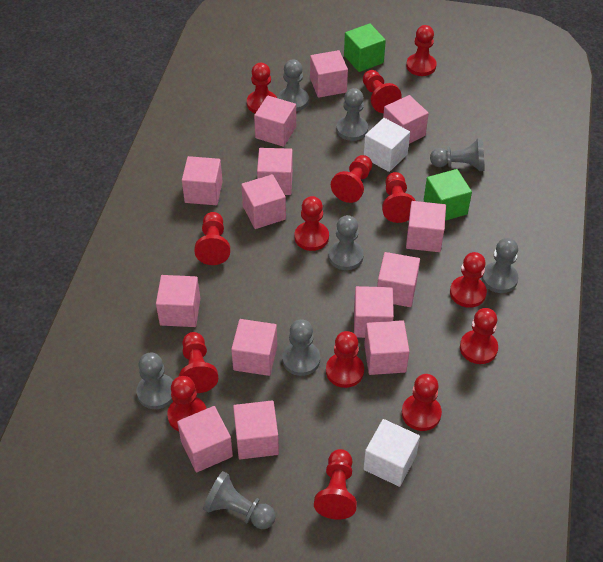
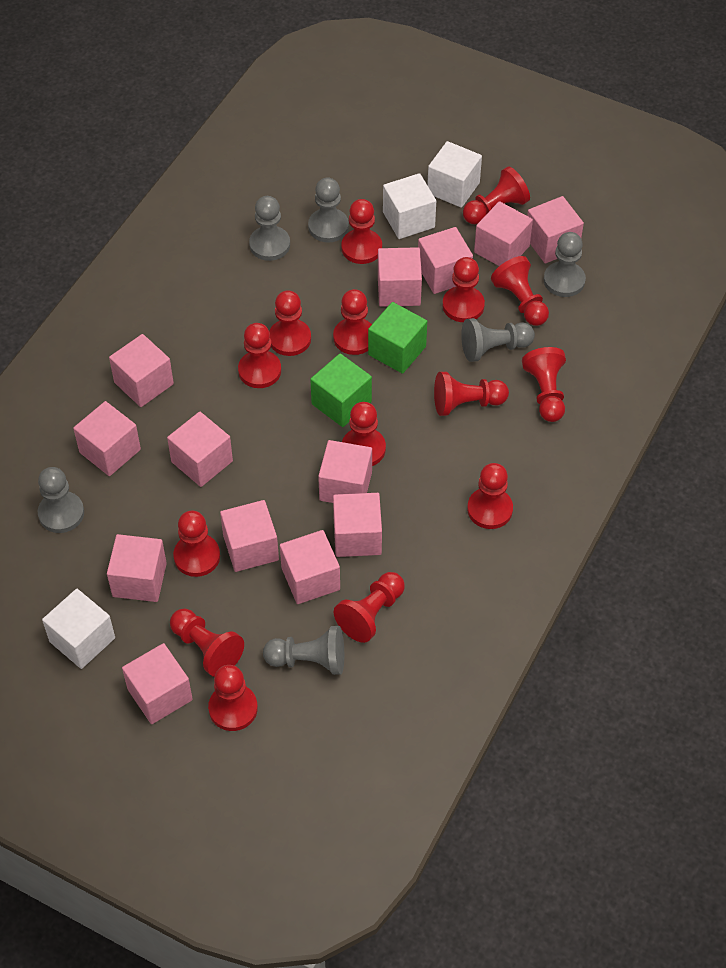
grey pawn: [137,352,173,409] [203,471,276,529] [278,60,309,111] [282,319,320,376] [328,215,364,270] [336,88,368,141] [430,138,485,171] [482,238,518,293] = 8 -> [38,467,84,533] [249,196,290,261] [263,626,344,675] [308,178,349,242] [461,318,535,362] [544,232,586,297] = 6
pink cube: [156,275,200,327] [177,406,233,472] [182,156,223,205] [231,319,277,376] [233,401,279,459] [241,174,286,229] [254,96,296,147] [257,148,293,195] [310,50,348,98] [354,286,394,338] [364,320,409,375] [377,252,420,307] [383,95,429,144] [406,201,446,252] = 14 -> [73,401,141,476] [107,534,167,602] [109,334,174,407] [122,643,193,724] [167,411,233,487] [220,500,279,572] [280,530,340,604] [318,440,372,503] [333,493,382,557] [378,247,422,307] [418,227,473,294] [474,201,533,266] [527,196,584,264] = 13
red pawn: [167,376,207,432] [179,332,218,393] [194,212,230,265] [247,63,277,113] [295,196,329,251] [314,449,357,520] [326,331,364,388] [331,155,372,203] [363,70,402,113] [382,172,416,223] [402,374,442,431] [406,25,437,76] [450,252,487,308] [460,308,498,364] = 14 -> [170,609,244,677] [173,510,220,577] [208,665,258,731] [238,323,281,388] [269,290,311,356] [333,289,372,355] [334,572,405,643] [341,199,382,264] [342,402,386,466] [434,372,509,416] [443,257,485,322] [463,166,530,224] [467,463,513,529] [491,256,549,326] [522,347,566,422] = 15
white cube: [363,419,420,487] [364,118,410,172] = 2 -> [42,589,115,669] [383,173,436,239] [427,141,482,208] = 3

